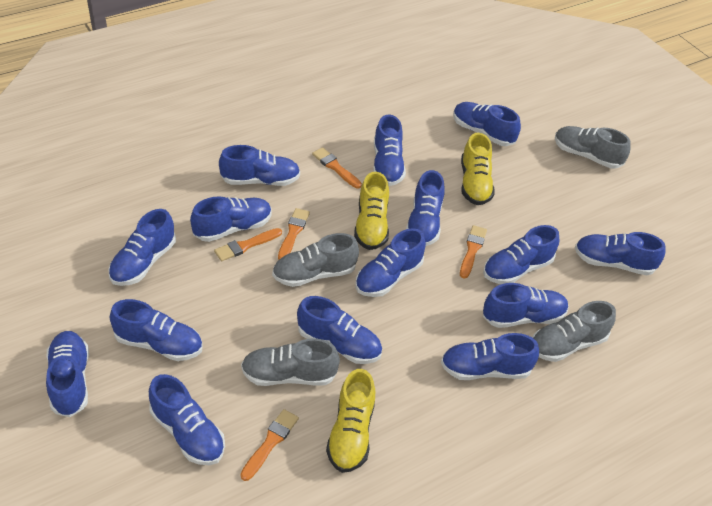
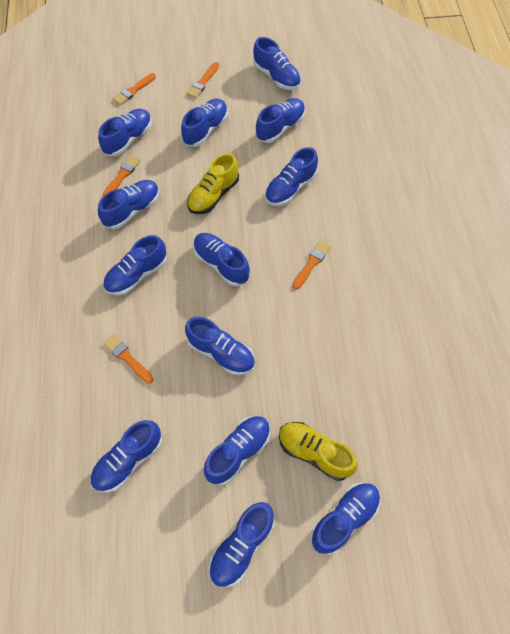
blue shoe: [46,331,89,417] [108,209,176,286] [110,299,203,361] [149,374,225,465] [190,196,271,242] [219,145,300,186] [297,296,382,364] [355,228,426,297] [373,115,406,186] [406,170,445,246] [441,333,539,380] [453,102,521,146] [483,225,559,284] [483,283,569,328] [575,232,666,275] = 15 -> [90,420,162,493] [98,109,152,156] [98,180,159,229] [103,235,167,296] [181,99,228,147] [185,317,255,375] [193,233,250,286] [204,416,270,485] [209,502,274,587] [253,37,301,90] [255,98,305,143] [265,147,318,206] [311,483,380,555] = 13
grey shoe: [241,338,340,386] [272,233,359,287] [532,301,616,362] [555,126,631,169] = 4 -> none = 0
yellow shoe: [326,369,375,473] [354,172,389,250] [461,133,495,205] = 3 -> [187,153,239,214] [279,422,358,481] = 2

